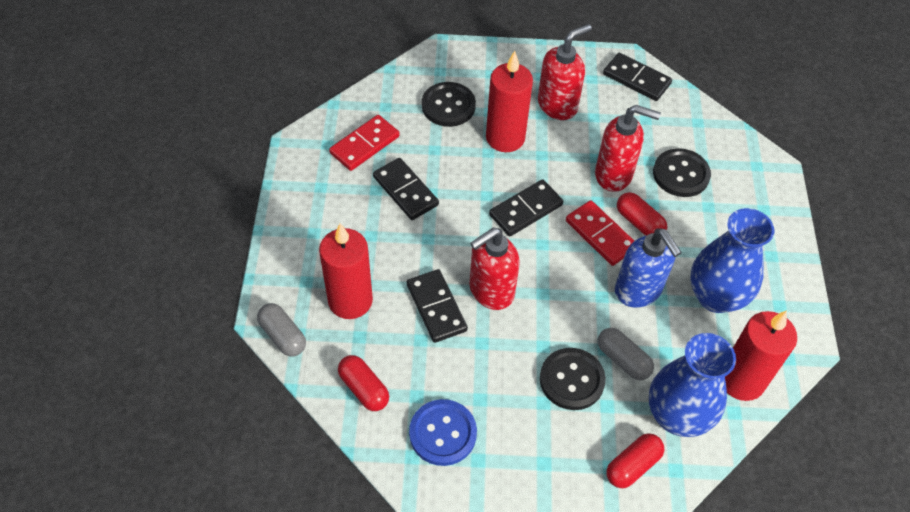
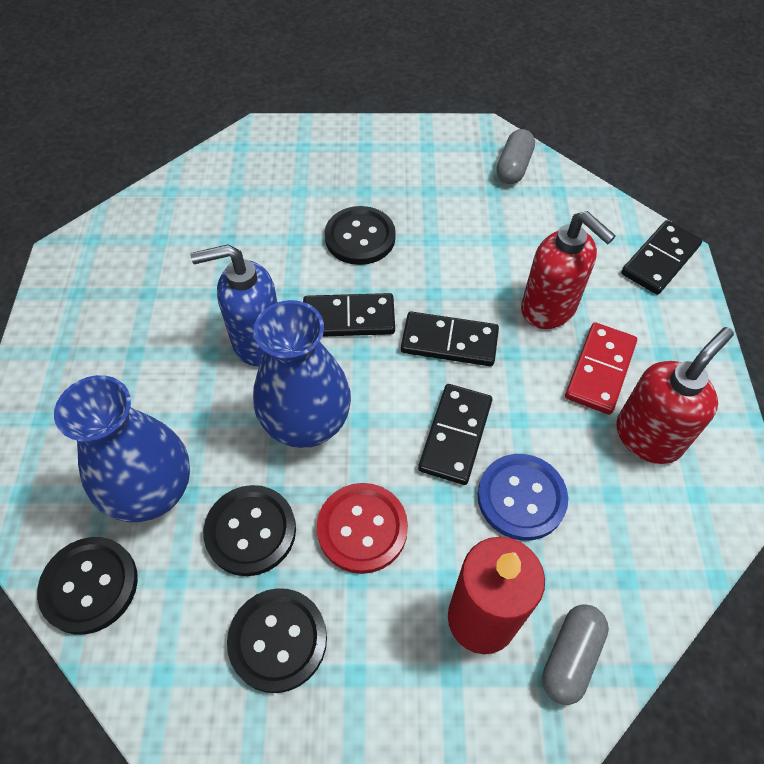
black button: [422,82,476,127] [540,348,606,410] [653,148,711,197] = 3 -> [37,537,138,635] [203,485,296,576] [227,588,327,693] [325,206,396,265] = 4
red button: none = 0 -> [317,483,408,574] = 1
red candle: [319,223,373,319] [486,51,533,152] [725,310,797,401] = 3 -> [448,537,545,654] = 1
red capsule: [338,355,389,411] [607,433,664,488] [617,192,667,236] = 3 -> none = 0
red domino: [329,115,400,171] [566,200,634,266] = 2 -> [565,322,637,415] = 1
red soap dispenser: [469,228,520,310] [538,24,592,120] [595,105,661,192] = 3 -> [521,211,616,329] [616,327,734,464] = 2

